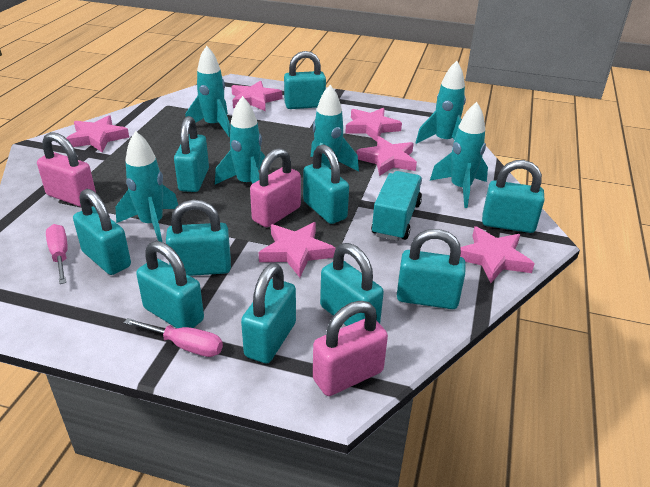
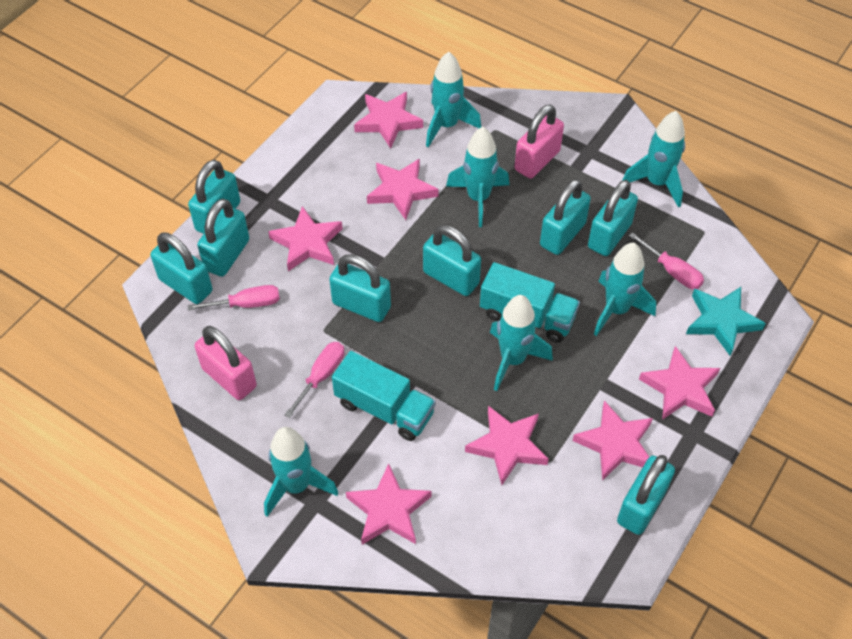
pink padlock: [37,132,96,207] [250,148,301,227] [313,301,388,396] = 3 -> [195,326,257,400] [514,104,564,179] = 2
pink screwdriver: [46,224,68,284] [124,318,223,357] = 2 -> [188,285,280,310] [284,342,344,418] [629,232,704,289] = 3
pink star: [66,115,129,152] [231,80,282,111] [259,222,336,277] [345,108,402,142] [357,136,417,176] [460,226,535,283] = 6 -> [268,206,343,271] [346,463,432,545] [354,92,423,148] [367,159,439,220] [465,406,549,485] [572,401,653,481] [639,346,720,420] = 7
turquoise padlock: [73,189,131,275] [136,241,204,328] [166,200,231,276] [174,116,209,192] [241,263,296,363] [284,51,326,109] [303,144,349,224] [320,243,384,326] [397,229,466,309] [482,160,545,233] = 10 -> [150,232,212,304] [188,160,240,234] [197,199,249,277] [329,254,391,322] [423,225,481,296] [540,179,591,255] [588,180,638,256] [617,455,675,535] = 8
turquoise star: none = 0 -> [686,287,766,356] = 1
turquoise truck: [371,171,422,241] = 1 -> [332,351,436,441] [480,262,580,342] = 2

